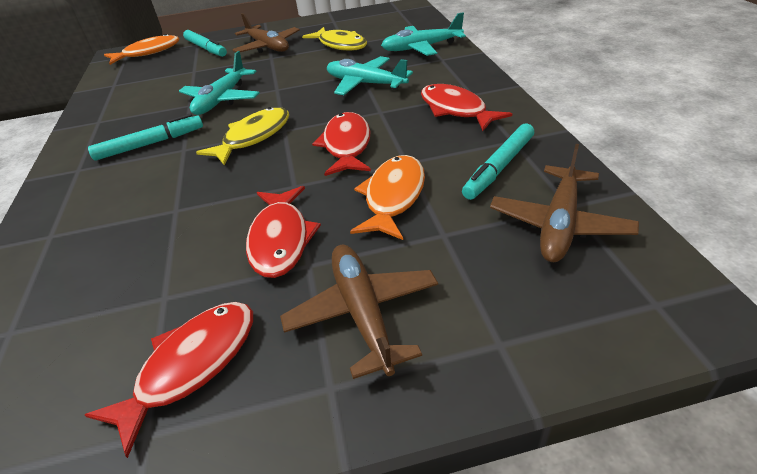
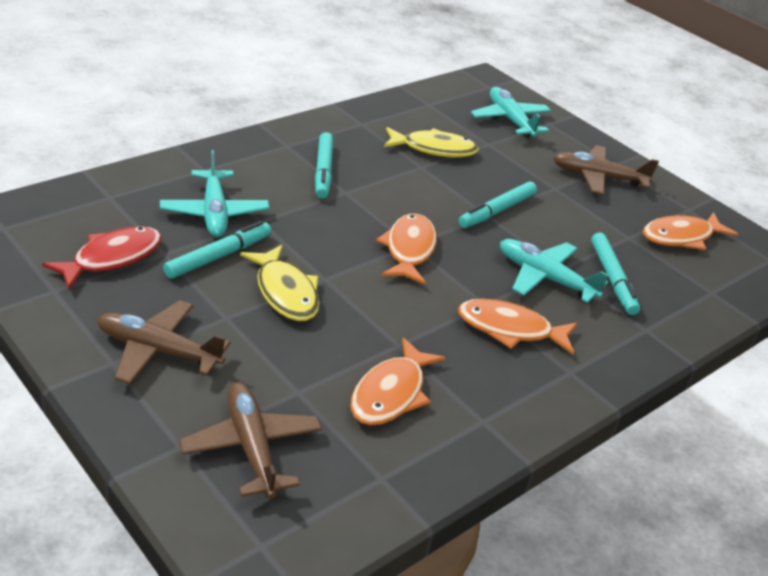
orange fish: [104,34,179,65] [350,155,425,240] = 2 -> [350,337,446,425] [376,213,437,285] [458,299,578,355] [643,212,738,250] = 4
red fish: [85,302,253,458] [246,186,321,278] [312,112,371,176] [421,84,512,131] = 4 -> [42,226,162,290] = 1
turquoise marker: [88,113,203,161] [183,30,227,57] [462,123,534,200] = 3 -> [163,221,271,279] [315,132,333,199] [458,182,537,228] [591,232,640,315] = 4

